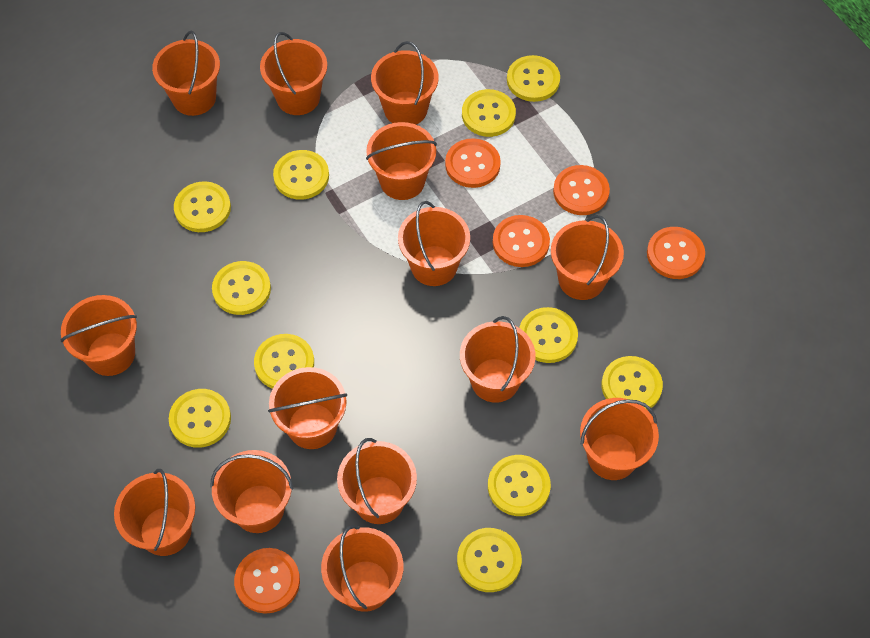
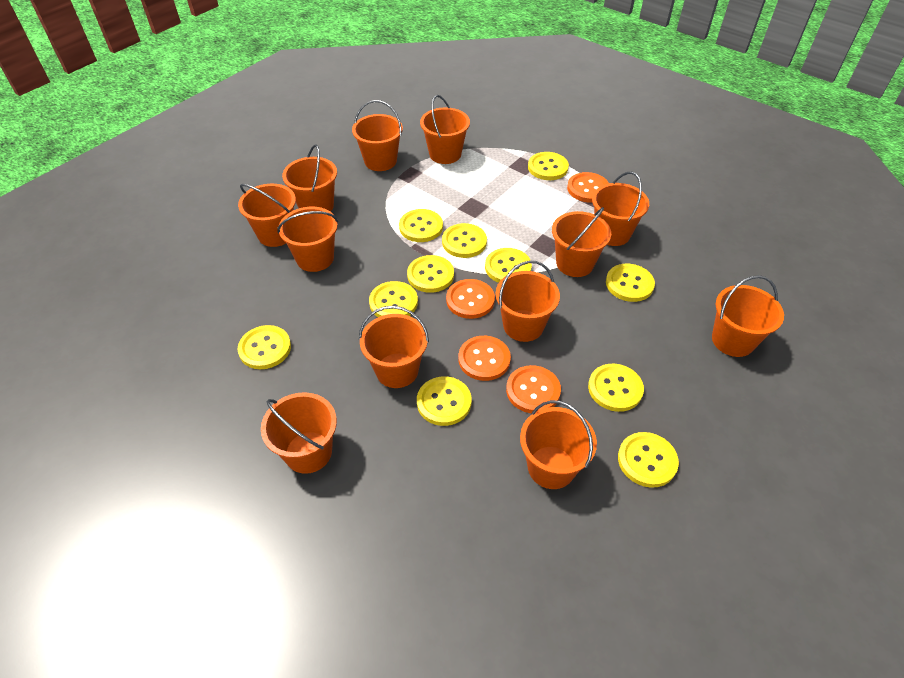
orange bucket: [61,295,137,376] [114,469,195,556] [152,31,220,116] [210,450,293,533] [260,32,327,115] [268,367,347,449] [321,525,403,612] [337,438,417,524] [366,122,437,200] [371,41,439,125] [398,201,470,286] [460,316,536,403] [551,215,624,300] [580,398,659,480] = 14 -> [238,184,296,247] [261,392,337,474] [277,207,338,272] [282,144,337,212] [352,100,403,171] [359,306,429,388] [420,95,470,164] [496,261,560,342] [520,400,597,489] [552,207,611,277] [592,172,649,246] [712,275,784,357] = 12
orange button: [234,548,300,614] [445,138,501,188] [493,215,550,267] [553,165,610,215] [647,227,705,279] = 5 -> [446,279,495,319] [458,336,511,381] [506,365,561,413] [567,172,609,203] = 4

